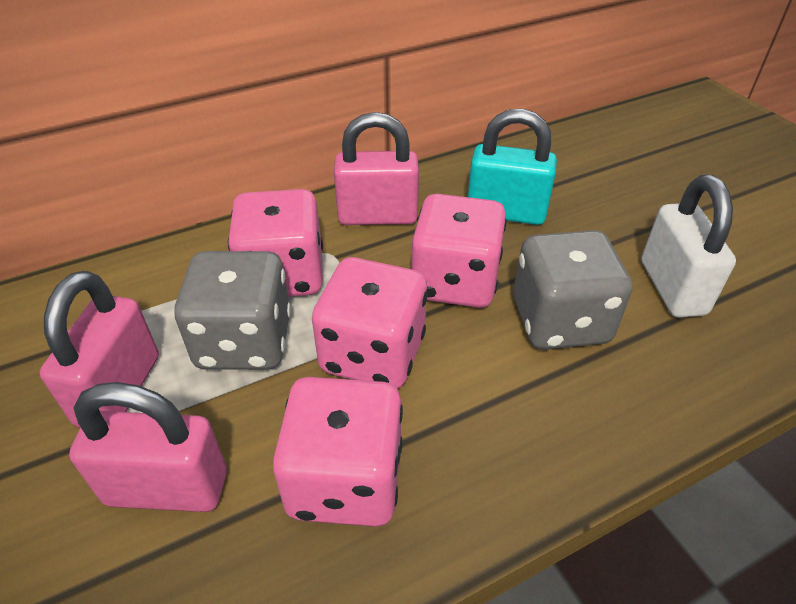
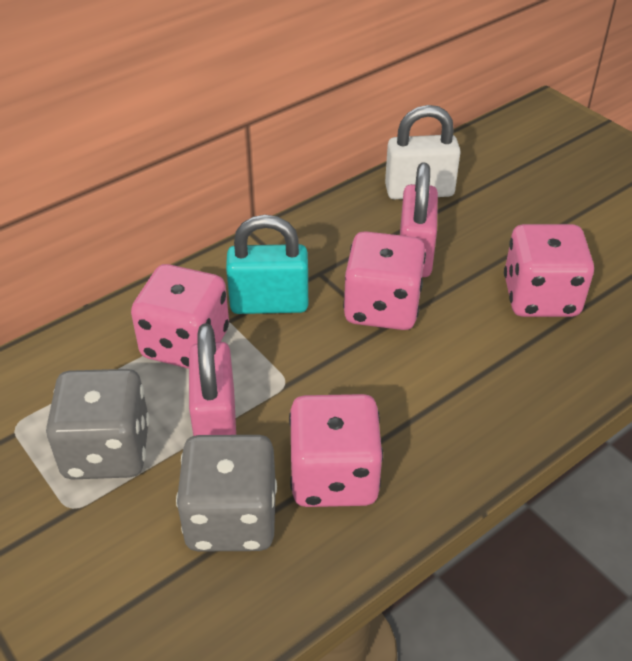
pink padlock: [40,271,159,428] [69,382,227,512] [334,112,419,225] = 3 -> [189,323,236,436] [400,162,438,277] = 2

